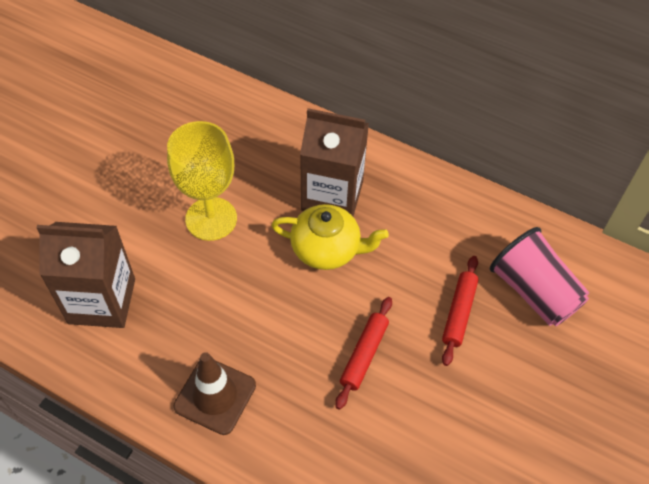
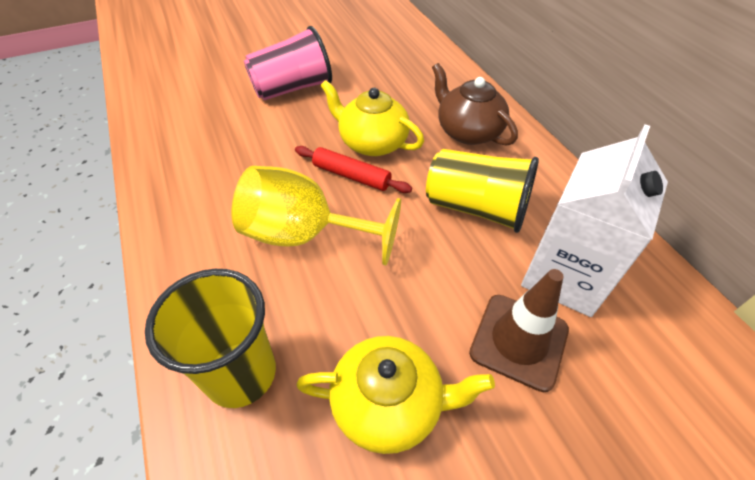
brown carton: [36,222,135,328] [300,108,369,216] = 2 -> none = 0
brown teapot: none = 0 -> [432,63,518,146] = 1
red rolling pin: [335,297,392,410] [442,256,479,366] = 2 -> [295,146,412,193] = 1
white carton: none = 0 -> [521,125,668,317] = 1
yellow cup: none = 0 -> [145,269,276,408] [426,149,539,233] = 2
yellow teapot: [271,204,389,270] = 1 -> [296,336,495,454] [320,80,424,156] = 2

